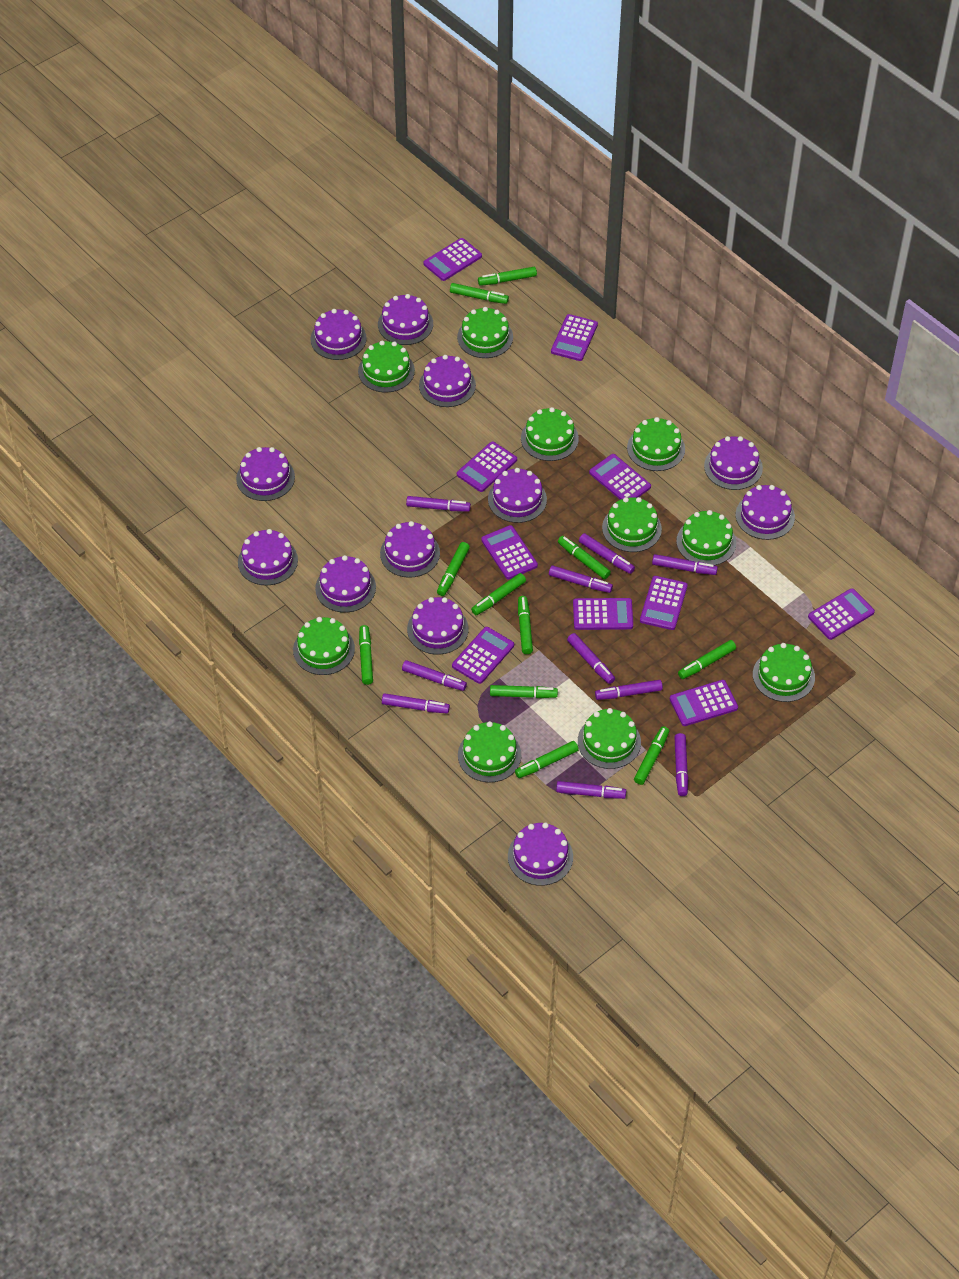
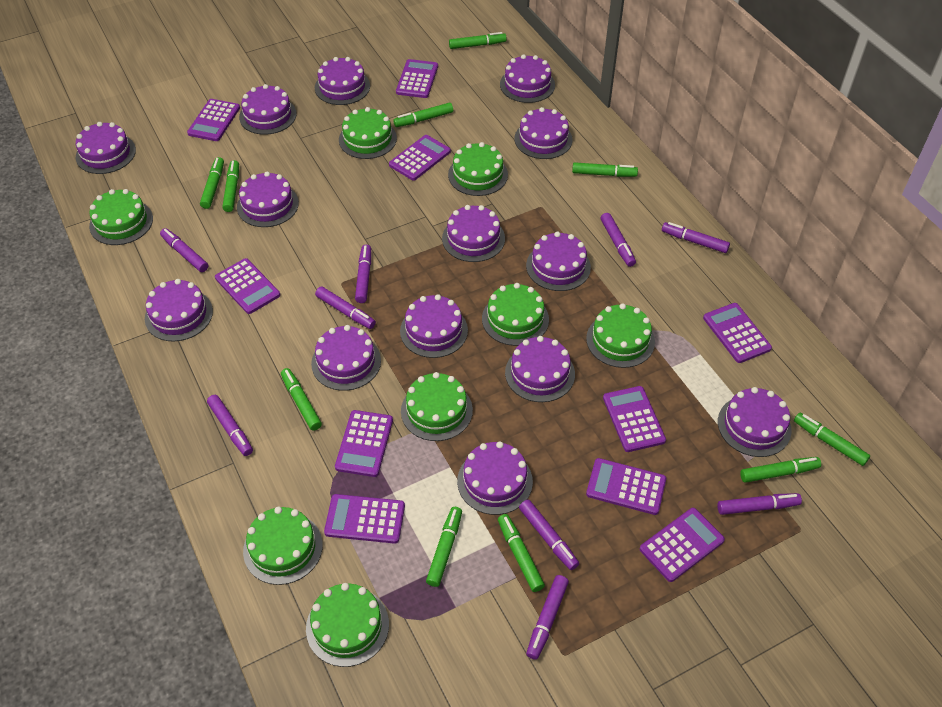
green cake: [293,617,355,675] [358,341,415,393] [457,307,513,358] [458,721,521,783] [521,407,579,461] [578,708,641,769] [602,497,662,552] [627,417,685,471] [676,510,736,565] [753,643,815,702] = 10 -> [89,189,153,245] [243,507,323,585] [306,583,389,667] [339,107,397,159] [401,372,473,441] [448,142,508,196] [482,283,549,346] [586,303,655,368] = 8
green marker: [359,625,373,685] [437,542,470,596] [450,283,509,304] [471,573,526,615] [478,267,537,286] [490,685,558,698] [515,741,579,778] [518,596,533,654] [558,536,611,579] [634,726,669,785] [678,640,736,679] = 11 -> [200,157,224,209] [222,160,239,212] [281,368,322,431] [393,103,453,127] [426,507,462,587] [449,32,507,49] [498,514,545,592] [572,162,638,177] [740,457,821,483] [794,413,870,466] = 10
purple cake: [236,447,295,501] [238,529,298,585] [311,309,367,360] [315,555,376,613] [378,294,433,345] [380,521,440,578] [407,597,468,655] [419,355,476,407] [488,468,547,523] [508,822,573,886] [704,436,763,490] [735,485,795,540] = 12 -> [76,122,136,174] [145,279,213,341] [237,172,299,227] [239,84,297,135] [311,325,381,391] [315,57,370,105] [400,294,468,358] [442,205,505,262] [457,441,533,515] [500,54,555,103] [505,336,575,402] [515,107,573,159] [526,232,591,291] [718,387,792,457] = 14
purple marker: [382,693,450,713] [402,660,467,691] [406,496,471,512] [549,565,613,593] [556,781,626,799] [567,633,615,684] [579,533,635,574] [595,680,663,700] [652,554,718,575] [674,733,688,796] = 10 -> [160,228,208,272] [207,395,253,456] [315,286,376,329] [355,245,371,303] [519,500,579,570] [526,575,569,660] [601,213,636,267] [662,222,730,253] [717,493,802,515] = 9

